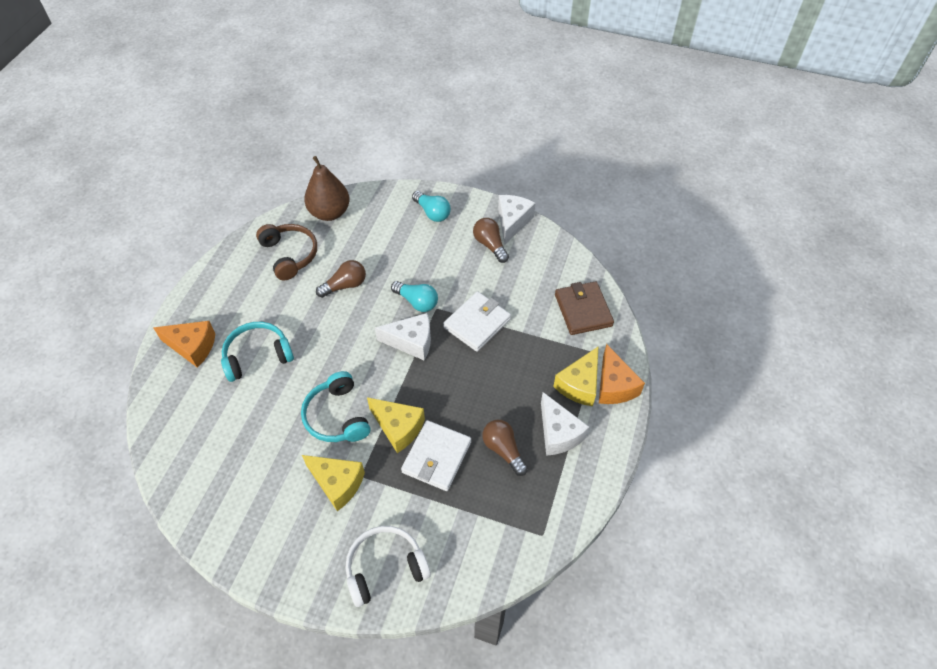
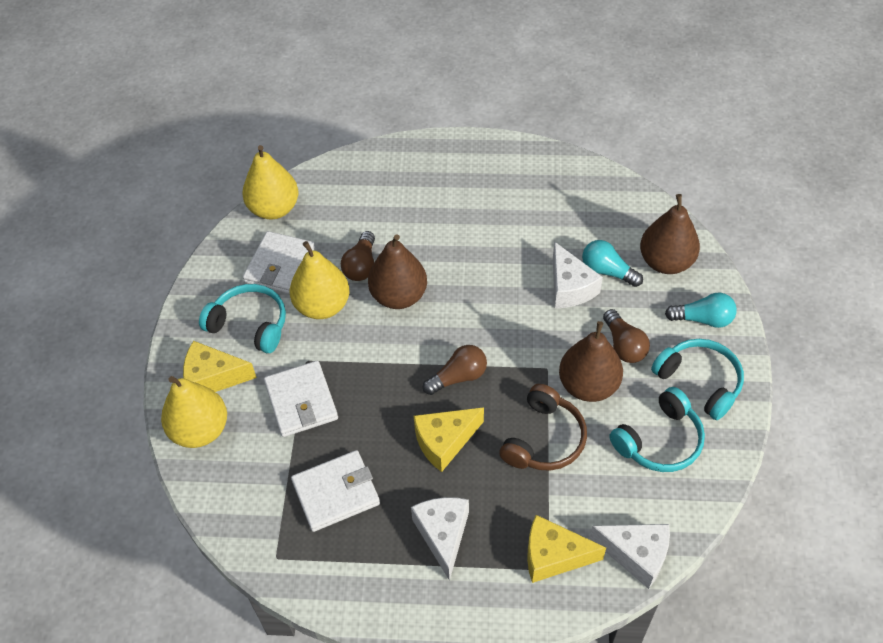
brown pear: [304,156,350,221] = 1 -> [368,234,427,309] [559,321,623,402] [640,194,700,274] = 3
brown wallet: [555,281,614,335] = 1 -> none = 0
orange cheese: [153,321,215,368] [599,344,645,404] = 2 -> none = 0
turquoise headphones: [221,322,294,382] [301,371,371,442] = 2 -> [199,284,286,353] [609,387,705,472] [651,339,744,420] = 3
white headphones: [345,526,431,607] = 1 -> none = 0
white wallet: [401,420,471,491] [443,291,511,352] = 2 -> [243,231,316,294] [264,361,338,437] [291,450,380,532] = 3
yellow pear: none = 0 -> [161,376,227,448] [242,145,298,219] [290,241,350,319] = 3

